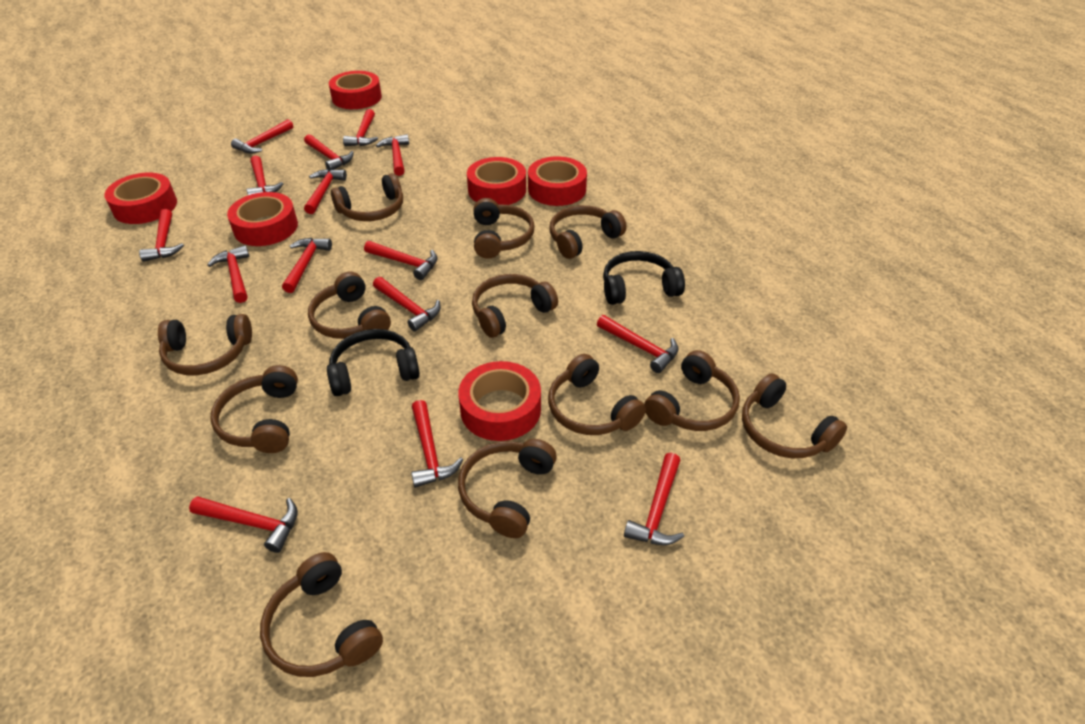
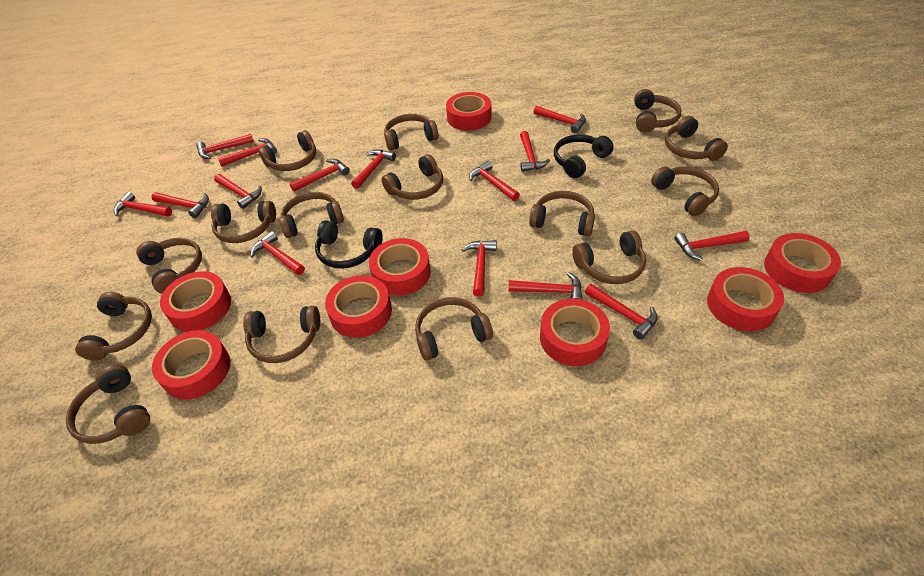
brown headphones: [158,314,252,375] [210,365,298,453] [260,552,383,677] [308,272,391,339] [331,173,403,221] [458,439,557,538] [472,274,558,338] [473,198,535,259] [548,354,646,435] [550,205,627,259] [644,350,740,431] [742,373,847,458] = 12 -> [66,364,150,444] [75,292,152,360] [136,238,202,294] [211,201,276,243] [243,306,320,363] [258,130,316,171] [279,192,344,238] [382,154,443,200] [384,114,438,150] [415,297,493,360] [529,191,595,237] [572,230,646,284] [634,89,681,133] [651,166,719,216] [665,116,728,161] = 15
red tape: [104,173,177,224] [227,192,298,246] [329,71,382,109] [458,361,541,441] [467,157,526,205] [528,156,587,206] = 6 -> [152,330,230,399] [160,271,231,332] [325,275,392,338] [369,238,431,296] [446,92,492,131] [540,299,610,366] [707,267,784,331] [764,233,841,293] = 8

